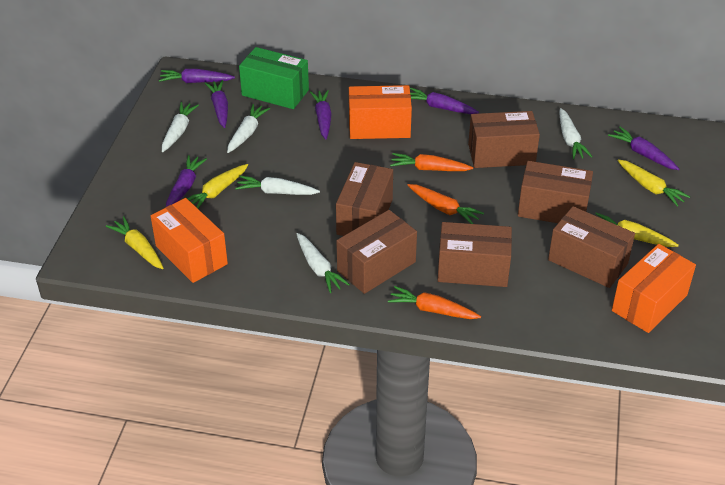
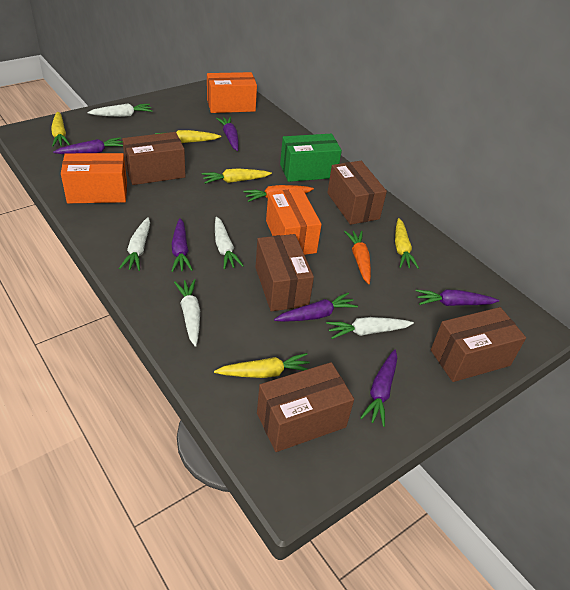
brown box: [336,162,393,236] [336,210,417,294] [438,222,512,287] [468,111,540,168] [518,161,593,223] [548,206,635,288] = 6 -> [122,132,186,185] [255,234,314,311] [257,362,354,452] [327,161,387,225] [431,307,526,382] = 5
orange carrot: [388,286,481,319] [390,153,473,171] [408,184,484,224] = 3 -> [244,185,314,202] [344,231,371,284] = 2
yellow carrot: [106,216,164,269] [187,164,248,208] [595,213,679,247] [617,159,690,207] = 4 -> [51,112,70,147] [155,130,221,143] [202,168,272,184] [214,353,310,378] [395,218,419,269] = 5

